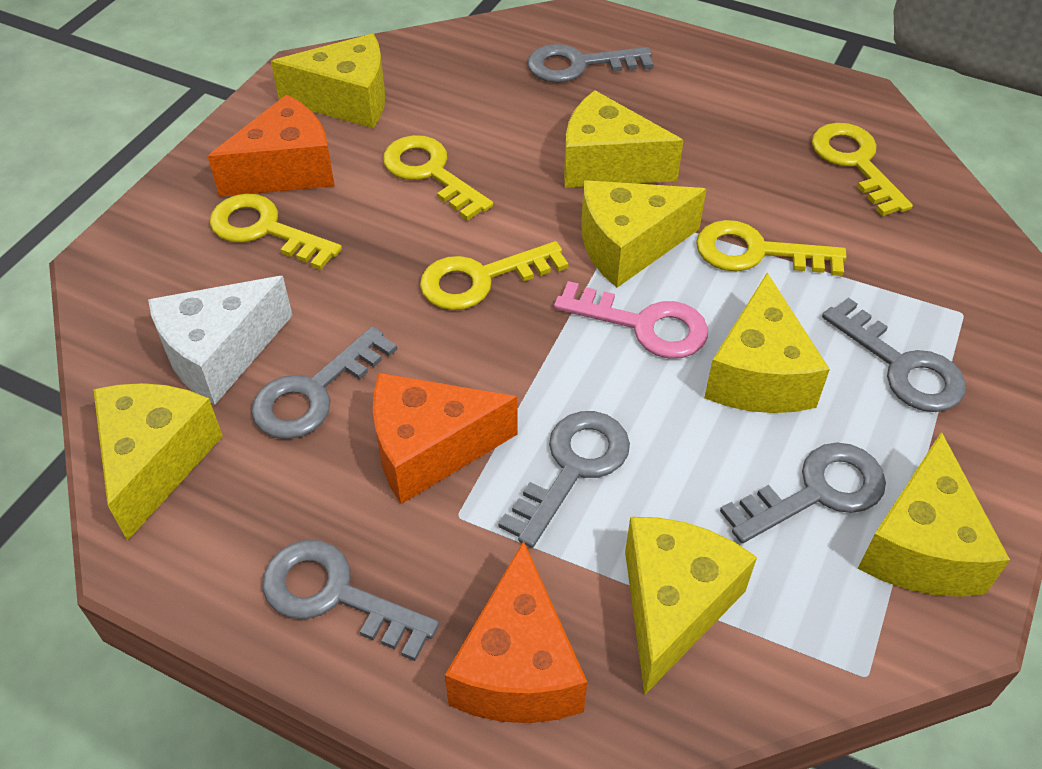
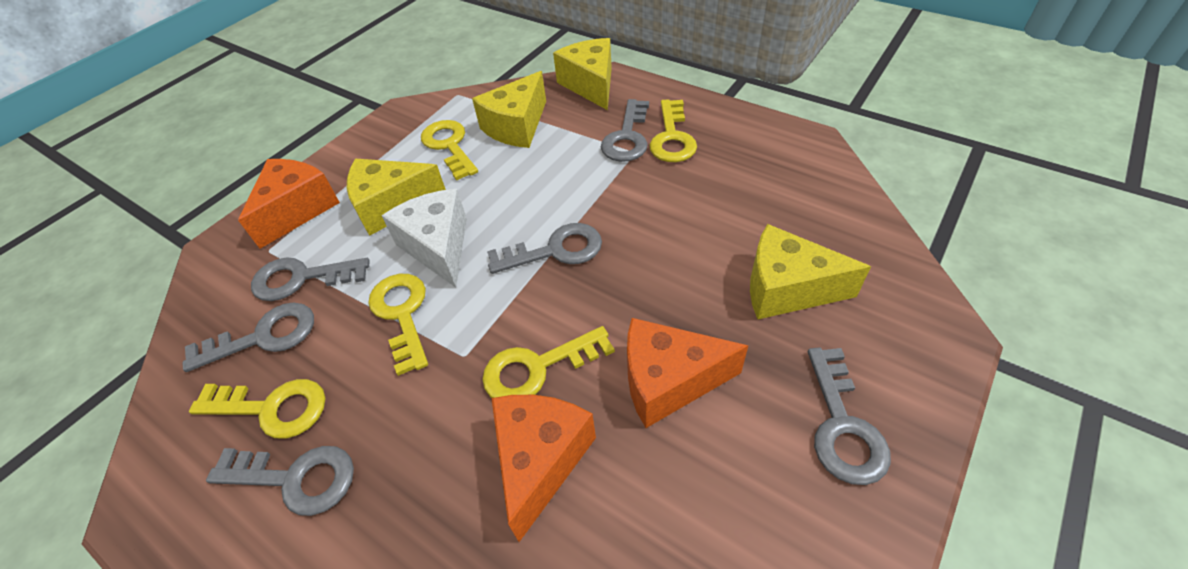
pink key: [554,281,708,359] = 1 -> none = 0
yellow cheese: [93,383,223,541] [271,34,385,128] [564,90,684,188] [581,180,706,288] [625,517,757,695] [704,273,830,413] [858,431,1010,597] = 7 -> [347,159,446,236] [472,71,546,148] [553,38,612,110] [750,224,871,319] = 4

